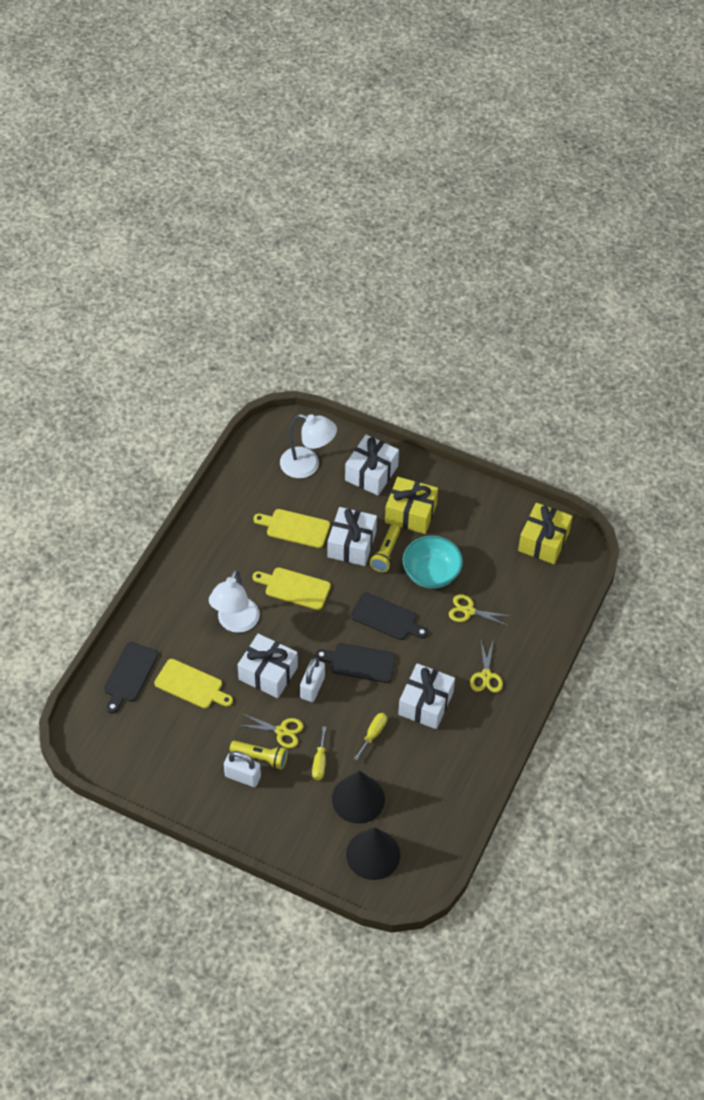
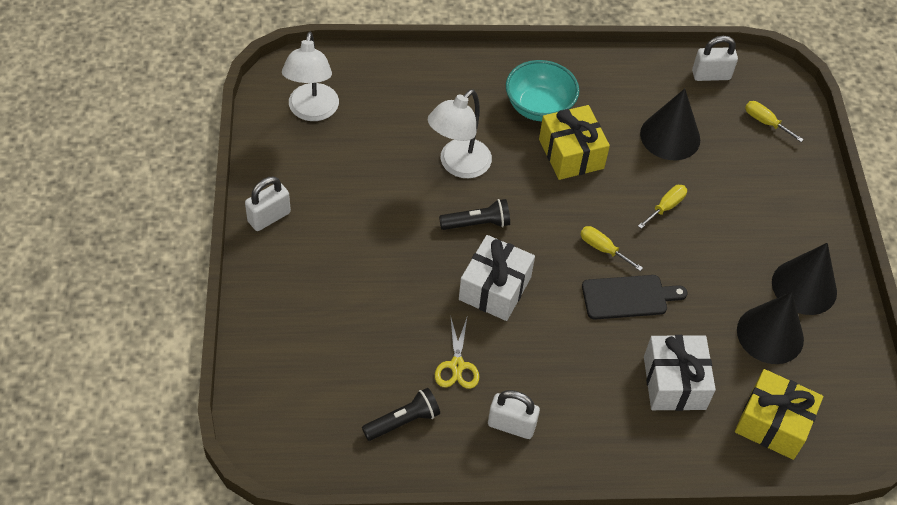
black cone: [332,771,385,824] [346,827,400,880] = 2 -> [640,89,700,160] [737,292,804,364] [772,243,837,315] = 3
black cutting board: [104,642,158,714] [315,643,396,683] [351,592,428,640] = 3 -> [582,275,688,320] = 1
black flashlight: none = 0 -> [362,388,440,441] [439,199,510,230] = 2
white gift: [238,634,298,698] [328,507,377,566] [345,435,399,495] [398,663,455,729] = 4 -> [459,235,535,321] [644,335,716,411] = 2
white padlock: [224,751,261,787] [300,657,325,702] = 2 -> [245,177,291,231] [488,390,540,439] [692,36,738,81] = 3
yellow cutting board: [154,659,233,708] [253,509,330,548] [253,567,331,610] = 3 -> none = 0
yellow flashlight: [230,740,288,770] [370,524,400,572] = 2 -> none = 0
yellow scissors: [238,714,304,748] [449,594,510,626] [470,640,503,693] = 3 -> [435,315,479,389] = 1
yellow screwdriver: [312,726,326,780] [354,713,387,760] = 2 -> [580,226,643,271] [638,185,687,229] [745,101,804,142] = 3

